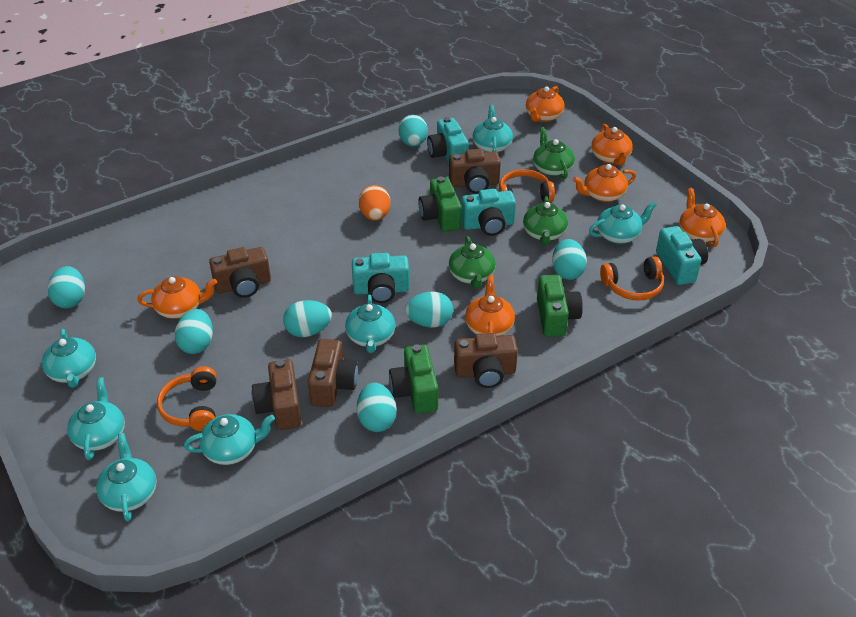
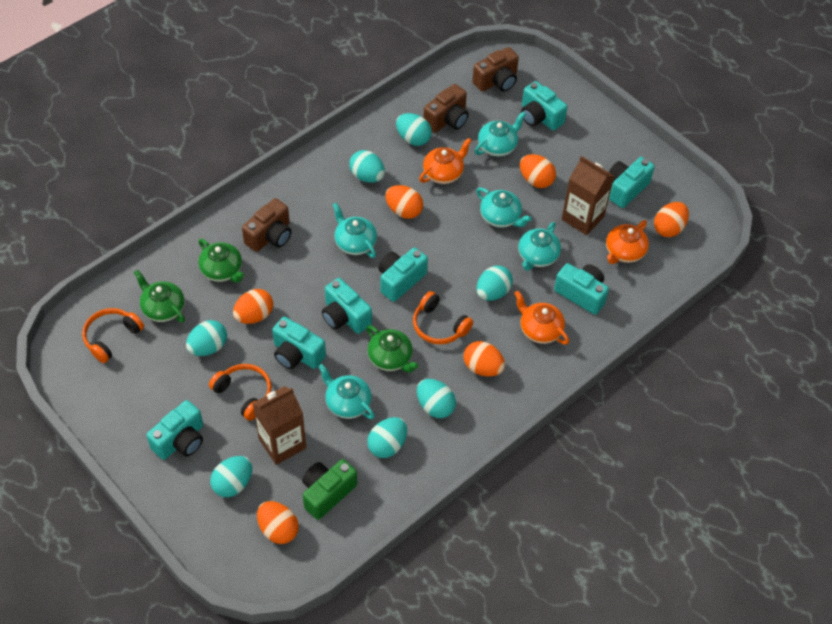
brown camera: [209,247,271,298] [252,359,301,430] [308,339,358,407] [449,149,501,194] [454,333,518,388] = 5 -> [242,198,291,252] [423,84,469,133] [472,47,519,92] = 3
brown carton: none = 0 -> [253,386,306,465] [562,156,614,235] = 2
green camera: [389,344,438,414] [418,177,462,232] [537,275,583,337] = 3 -> [302,459,357,520] = 1
orange egg: [359,185,391,221] = 1 -> [233,289,273,324] [257,501,299,544] [385,185,423,219] [463,341,505,377] [520,154,556,188] [654,202,689,237] = 6
orange teapot: [137,276,217,319] [465,275,515,336] [526,86,565,122] [573,164,636,202] [591,124,633,166] [679,188,725,247] = 6 -> [419,138,472,184] [514,291,569,345] [606,220,649,264] = 3
turquoise camera: [352,253,409,303] [427,117,469,163] [461,189,516,236] [656,226,708,285] = 4 -> [146,400,203,460] [272,317,326,370] [322,278,372,334] [378,248,428,302] [521,81,567,131] [554,263,609,315] [609,157,655,208] = 7
turquoise teapot: [42,329,96,388] [67,377,125,460] [96,433,156,522] [184,414,275,465] [345,294,395,353] [473,105,513,153] [589,202,657,244] = 7 -> [318,364,375,419] [333,203,377,258] [475,112,526,157] [476,188,532,228] [518,222,561,271] = 5

